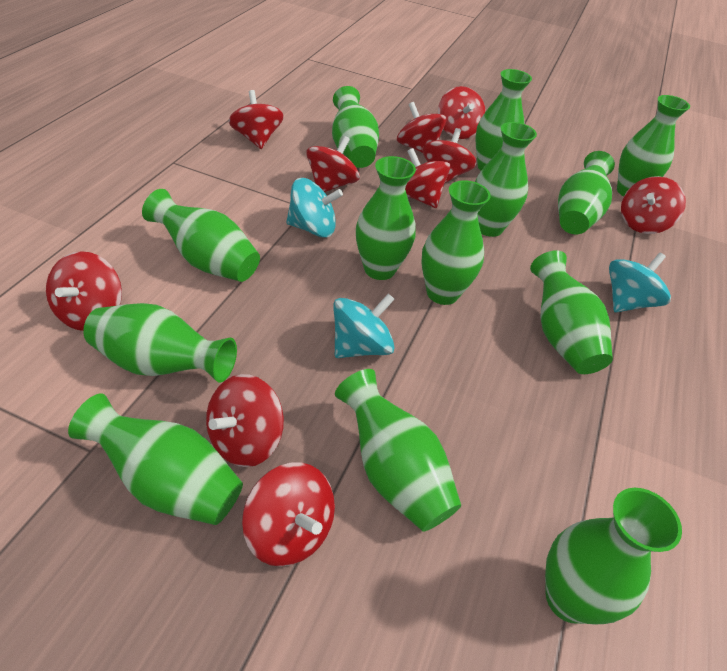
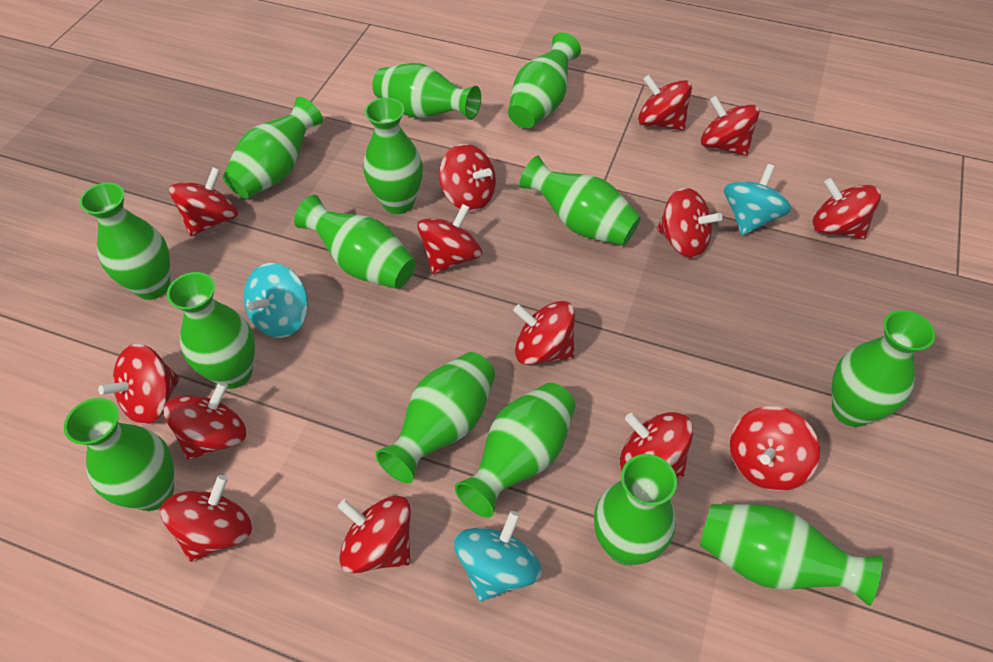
green vase: [68,393,243,525] [83,303,237,383] [142,189,260,282] [332,86,379,168] [335,369,461,532] [356,156,416,280] [421,180,491,305] [475,69,532,171] [475,122,537,237] [530,250,613,374] [545,488,682,625] [558,151,615,234] [617,95,690,196] = 13 -> [64,398,174,511] [80,183,170,300] [167,272,255,389] [223,97,323,199] [294,195,416,289] [363,98,423,214] [372,63,481,120] [376,352,495,484] [455,383,576,518] [508,32,581,128] [519,156,641,246] [594,454,677,565] [700,504,883,606] [832,310,935,427] = 14
red spinning top: [46,251,122,331] [206,374,284,467] [228,90,284,149] [242,462,335,567] [306,136,360,192] [397,102,447,153] [405,148,450,208] [423,128,477,184] [438,86,486,139] [621,176,686,234] = 10 -> [98,344,180,424] [160,475,252,562] [163,382,246,460] [169,167,238,236] [338,496,411,573] [417,204,482,274] [439,144,496,212] [513,301,575,365] [620,412,693,478] [638,75,692,131] [657,188,722,258] [701,96,760,156] [730,406,820,491] [812,178,881,239] = 14

